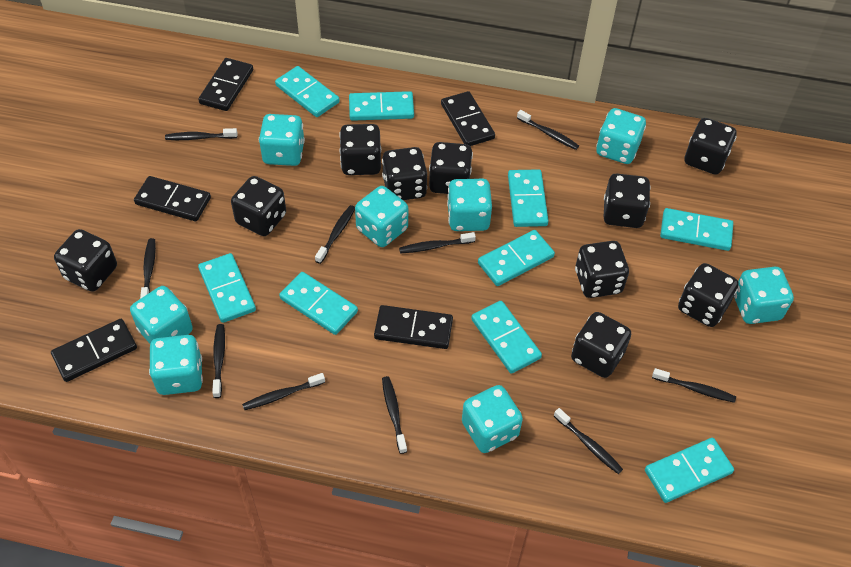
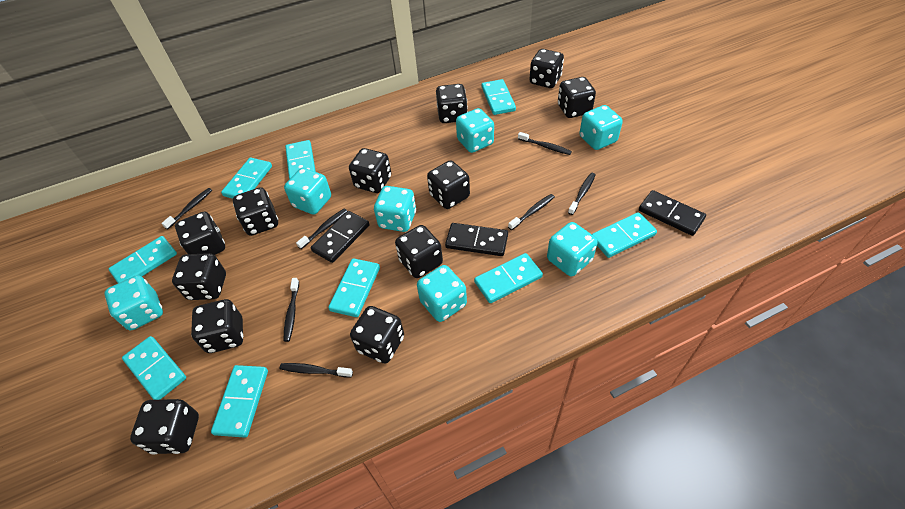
black dice: [54,229,117,292] [231,176,286,236] [339,124,381,175] [382,147,427,200] [429,142,473,194] [571,312,631,378] [575,241,629,298] [604,174,651,228] [678,263,739,327] [685,118,736,174] = 10 -> [130,399,199,455] [172,253,226,300] [175,212,225,255] [191,299,243,353] [233,187,278,236] [349,148,391,193] [350,306,404,364] [395,225,443,278] [427,160,470,209] [436,84,468,123] [529,49,564,88] [558,77,596,118] = 12
black domino: [51,319,137,382] [134,176,211,221] [198,58,253,111] [374,305,453,349] [441,91,495,146] = 5 -> [311,211,370,263] [445,223,508,256] [639,190,706,236] = 3
black toothbrush: [140,238,156,299] [165,128,238,140] [212,324,225,398] [242,373,325,410] [315,205,355,264] [382,376,407,454] [399,232,476,253] [517,110,579,150] [554,408,623,474] [652,368,736,403] = 10 -> [161,188,212,229] [280,363,353,378] [284,278,299,342] [296,209,347,249] [508,194,555,230] [518,132,572,155] [568,173,596,215] = 7
turquoise dice: [130,286,193,344] [149,335,203,395] [259,114,305,166] [355,186,408,247] [447,179,492,231] [462,385,523,453] [596,108,646,164] [734,267,794,324] = 8 -> [104,275,163,331] [284,168,331,214] [374,186,416,232] [417,265,467,322] [456,108,494,153] [547,222,598,277] [579,105,623,150] = 7

